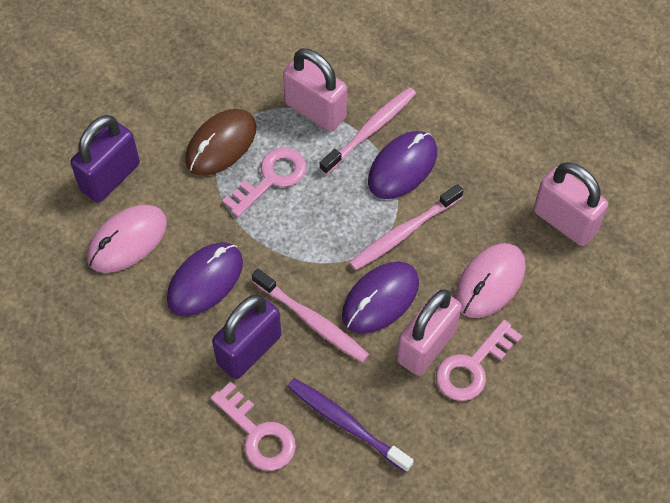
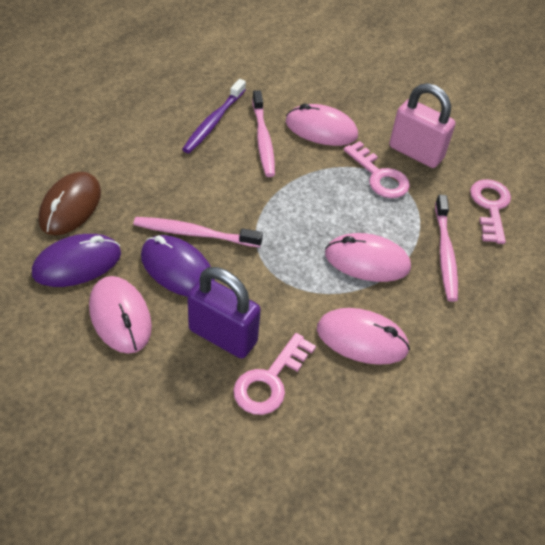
pink mouse: [87,205,167,273] [455,243,526,318] = 2 -> [89,276,152,354] [286,104,358,146] [317,308,410,365] [325,233,411,282] = 4
pink padlock: [283,48,347,132] [397,289,462,376] [534,162,608,246] = 3 -> [389,83,456,168] = 1
purple mouse: [167,242,243,316] [342,261,419,334] [368,131,437,199] = 3 -> [32,234,121,287] [141,235,215,296] = 2
purple padlock: [70,115,140,203] [212,295,281,379] = 2 -> [187,267,261,359] = 1

